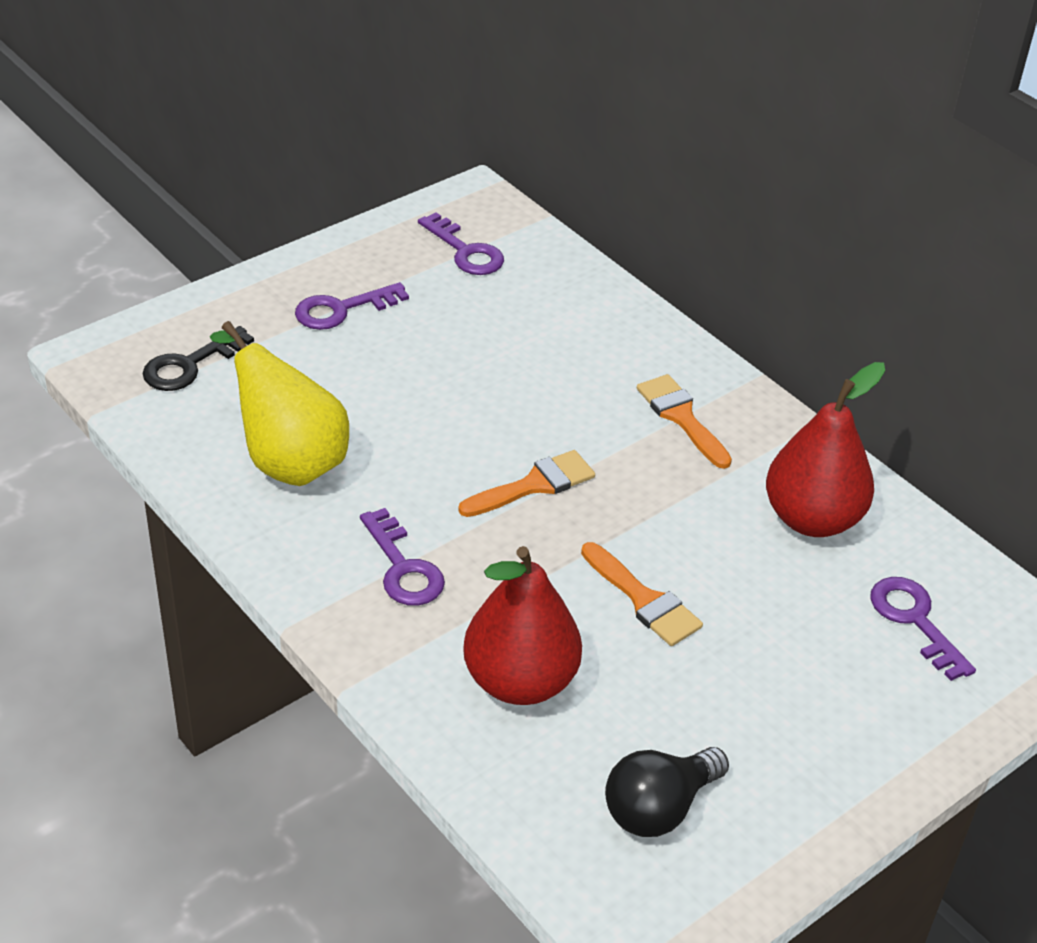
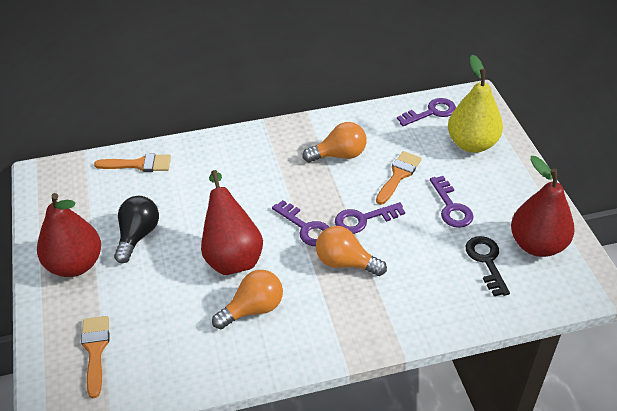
orange light bulb: none = 0 -> [212,270,283,329] [302,122,367,162] [316,226,387,276] = 3
red pear: [463,546,582,705] [766,362,885,537] = 2 -> [37,193,101,277] [201,170,263,275] [511,156,575,257] = 3

